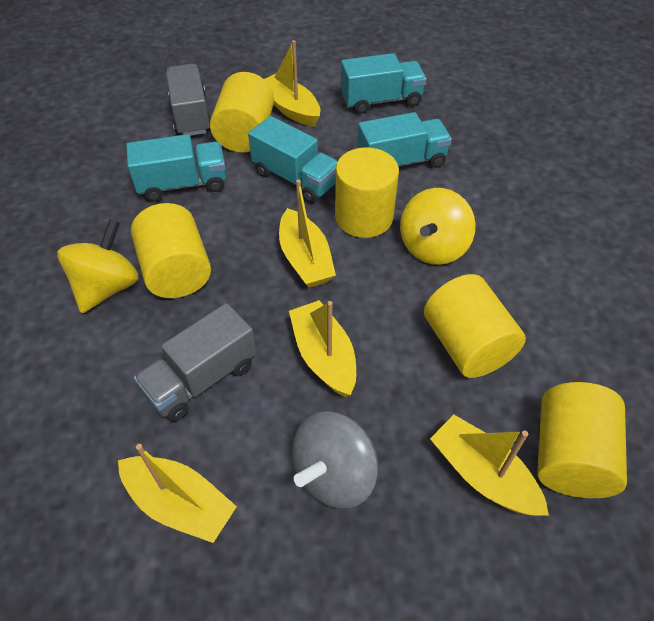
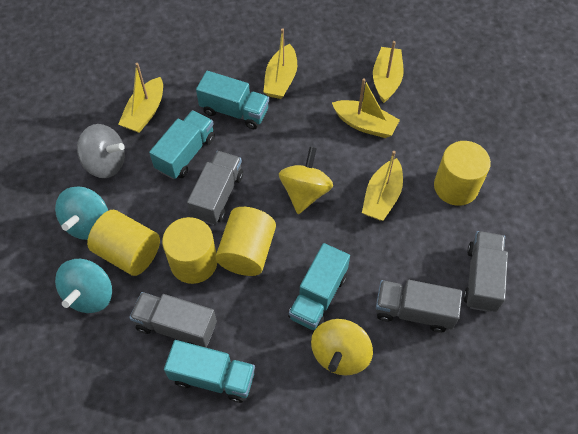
grey truck: [134,303,257,422] [166,64,211,136] = 2 -> [129,292,217,348] [187,151,243,225] [375,280,462,332] [463,231,508,312] = 4
turquoise spinning top: none = 0 -> [55,187,108,240] [55,259,112,313] = 2
yellow cylinder: [131,203,211,298] [210,72,274,153] [335,147,399,238] [424,274,526,378] [537,382,627,498] = 5 -> [87,210,160,276] [162,217,217,284] [215,207,276,276] [434,141,491,206] = 4

